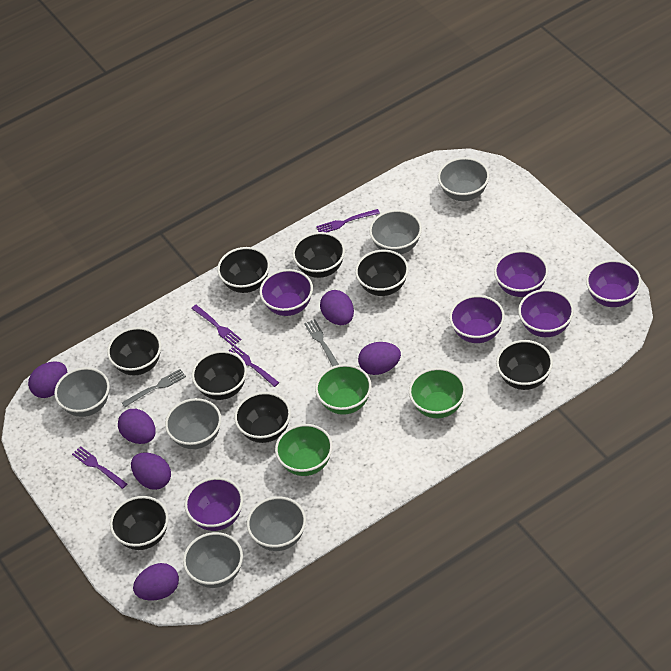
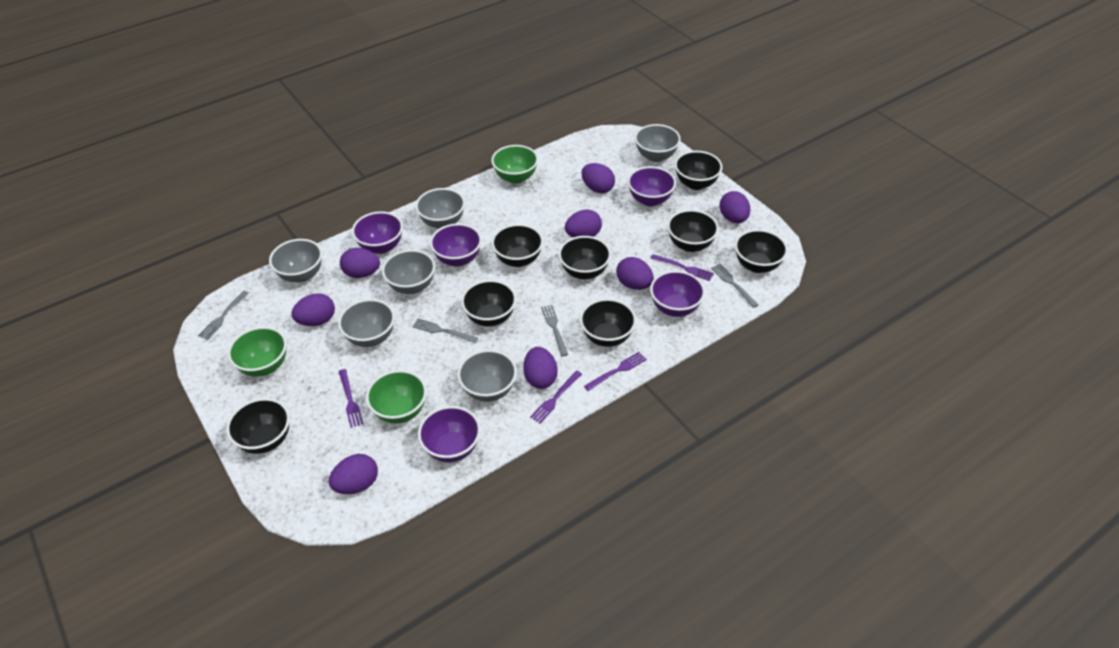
grey fork: [122,369,186,407] [304,319,339,367] = 2 -> [198,291,249,340] [412,318,478,343] [541,305,568,356] [711,264,758,308] = 4
purple bowl: [185,477,243,531] [260,269,313,316] [449,295,505,343] [494,250,548,297] [518,289,574,337] [586,260,641,307] = 6 -> [352,211,403,254] [418,406,481,462] [430,223,482,267] [628,166,676,206] [650,271,705,317] = 5
purple egg: [28,361,67,398] [118,409,156,444] [131,452,171,490] [133,563,179,601] [320,290,354,325] [358,342,401,375] = 6 -> [291,293,335,326] [329,454,378,494] [340,248,380,278] [523,347,558,389] [565,210,602,237] [581,163,615,193] [616,257,654,290] [719,191,750,223] = 8

